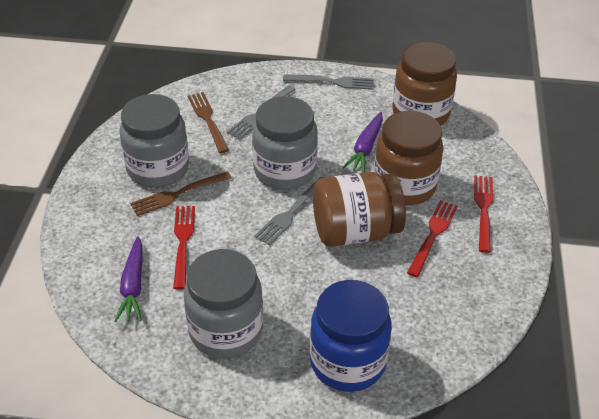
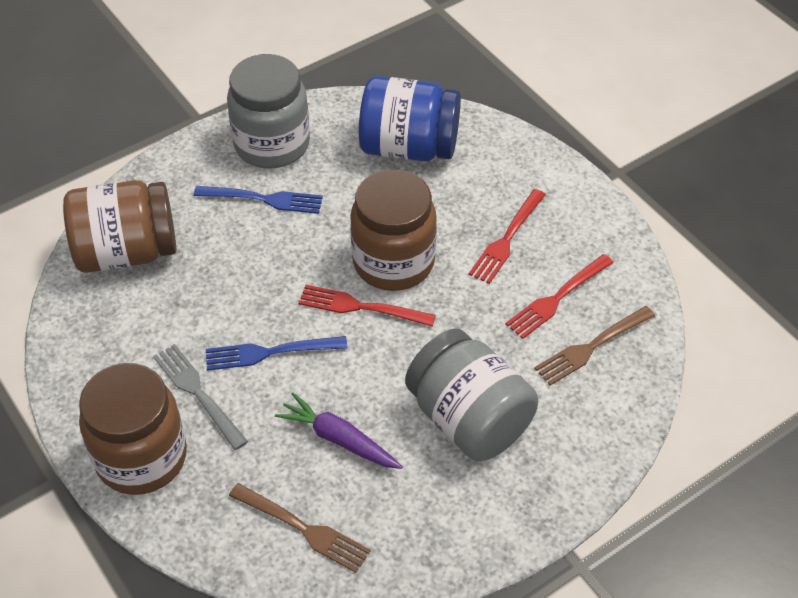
blue fork: none = 0 -> [194,186,323,214] [206,336,347,371] = 2
grey fork: [227,85,296,140] [254,177,324,246] [283,74,374,90] = 3 -> [153,344,248,450] = 1
grey jar: [120,94,189,188] [184,249,263,358] [252,96,318,190] = 3 -> [227,54,310,168] [405,329,538,461] = 2
purple carrot: [114,236,143,322] [343,112,383,173] = 2 -> [275,392,403,469] = 1

